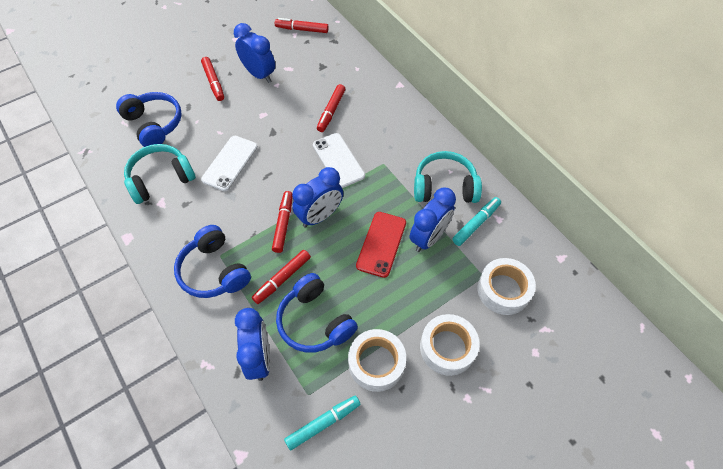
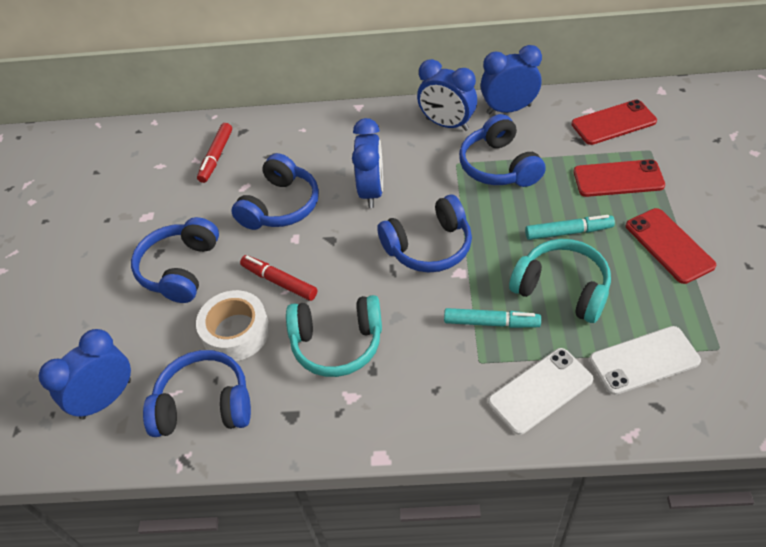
blue headphones: [116,92,182,147] [174,225,251,298] [276,273,358,353] = 3 -> [131,217,219,303] [143,350,251,437] [231,153,319,230] [377,195,472,273] [459,114,546,187] = 5
red marker: [201,57,224,101] [252,250,311,304] [272,191,293,253] [275,18,329,33] [317,84,345,132] = 5 -> [197,123,232,183] [240,255,317,301] = 2
red phone: [356,212,406,278] = 1 -> [571,100,657,145] [574,159,665,197] [626,208,716,284] = 3
white tape: [348,329,406,392] [420,314,480,376] [477,258,536,315] = 3 -> [196,290,270,361] = 1

